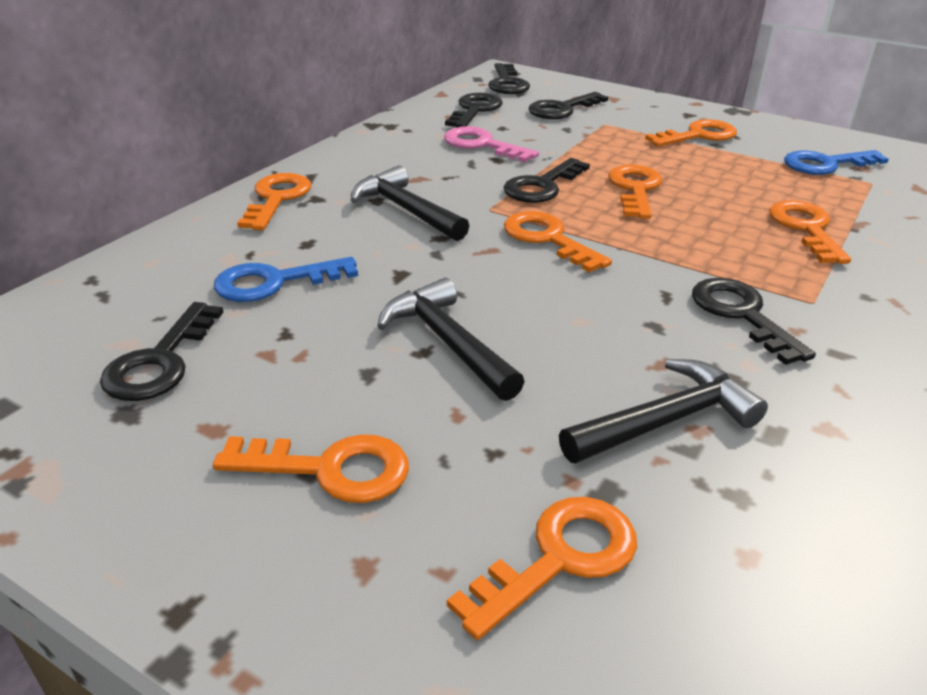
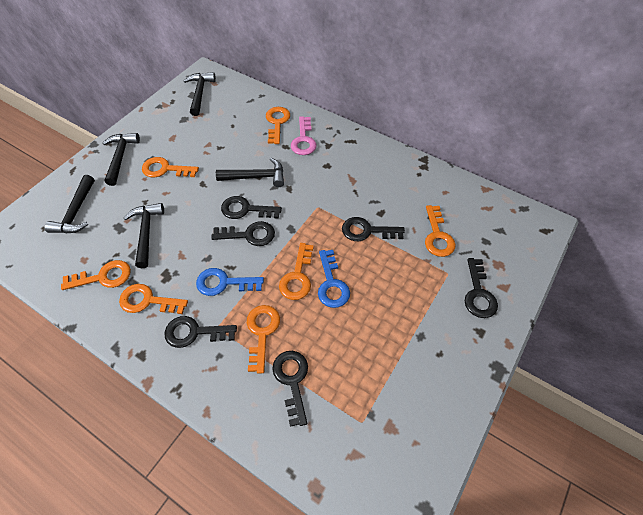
black hammer: [351,165,469,241] [377,278,525,401] [559,359,768,463] = 3 -> [45,175,95,233] [103,133,140,186] [124,203,164,268] [184,72,216,116] [216,158,284,187] = 5

